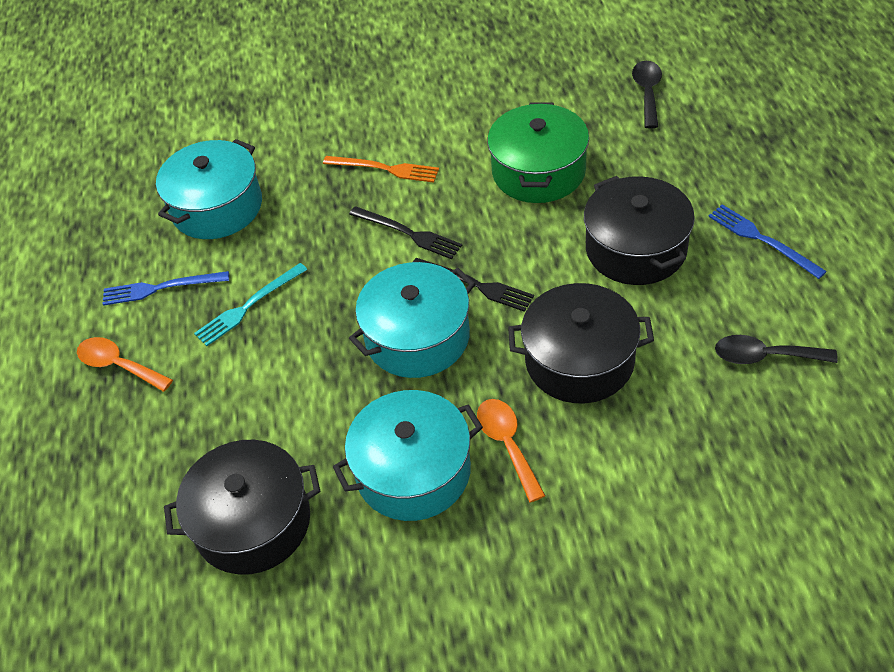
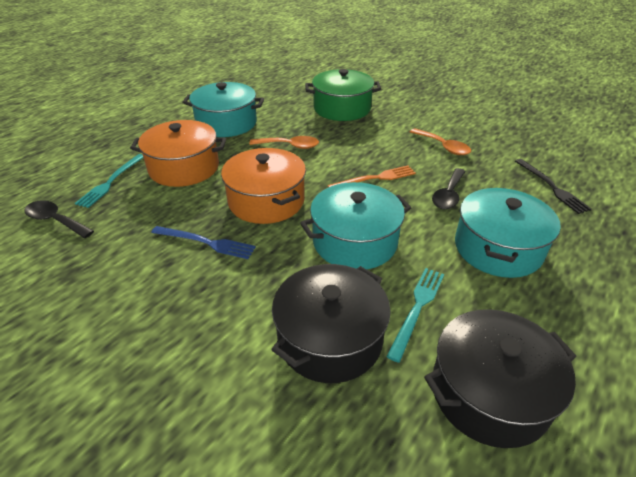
black fork: [349,206,462,259] [413,258,534,312] = 2 -> [515,159,592,214] = 1
black pot: [164,440,320,574] [508,283,654,403] [584,176,695,285] = 3 -> [271,264,391,383] [424,309,577,448] = 2
blue fork: [103,271,229,306] [708,204,827,279] = 2 -> [151,226,256,259] = 1
orange pot: none = 0 -> [130,120,226,187] [221,148,306,224] = 2
turquoise fork: [194,263,308,346] = 1 -> [75,154,143,208] [386,268,444,363] = 2

